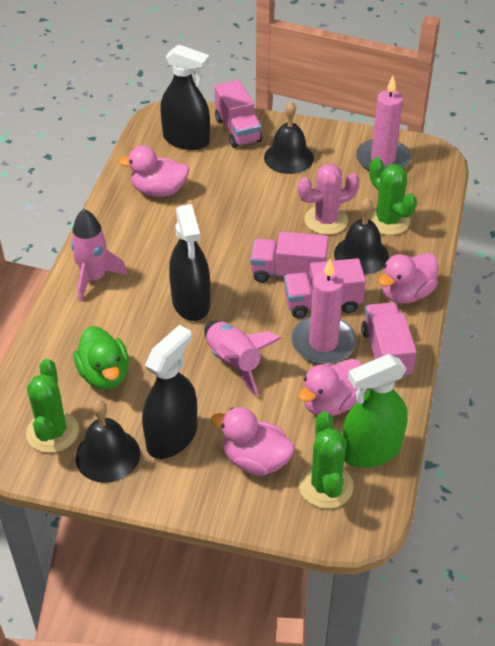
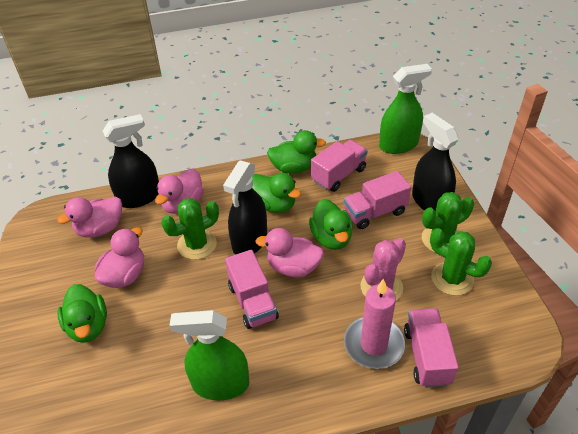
black bell: [75,400,140,483] [264,101,314,174] [334,198,389,275] = 3 -> none = 0
green duck: [74,326,129,390] = 1 -> [57,284,107,343] [252,173,301,213] [267,130,326,174] [309,199,353,250] = 4
green spray bottle: [342,354,408,468] = 1 -> [169,310,249,400] [379,64,432,154] = 2
pink candle: [291,259,356,364] [356,76,411,171] = 2 -> [344,279,405,369] = 1
pink rocket: [71,209,128,302] [204,321,282,396] = 2 -> none = 0

